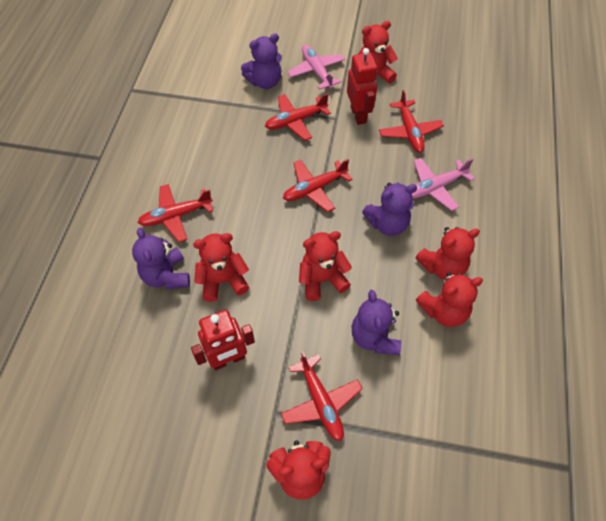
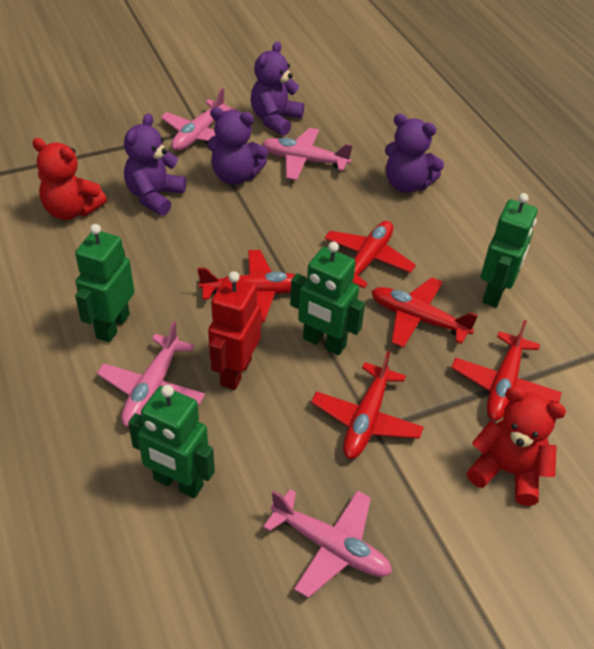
green robot: none = 0 -> [75,224,134,342] [128,385,215,498] [290,241,365,355] [481,193,538,307] = 4
pink plane: [287,45,345,90] [412,158,475,211] = 2 -> [97,321,205,427] [161,88,236,151] [262,128,353,180] [263,489,392,598] = 4
red robot: [191,310,255,370] [347,48,377,125] = 2 -> [208,271,261,390] = 1
red teddy bear: [193,233,249,302] [266,440,331,500] [299,231,352,301] [359,21,398,83] [415,227,480,280] [416,272,483,327] = 6 -> [32,138,107,220] [467,387,566,506] = 2

